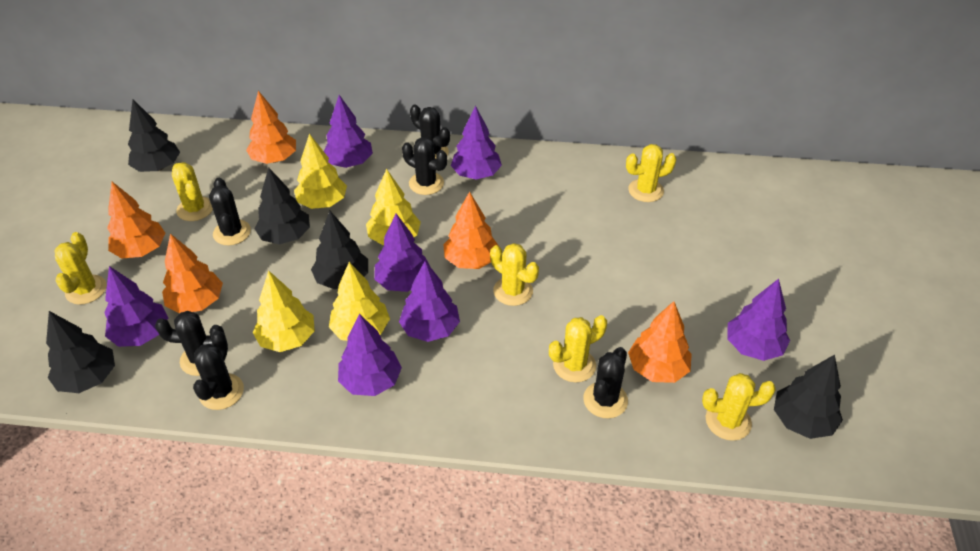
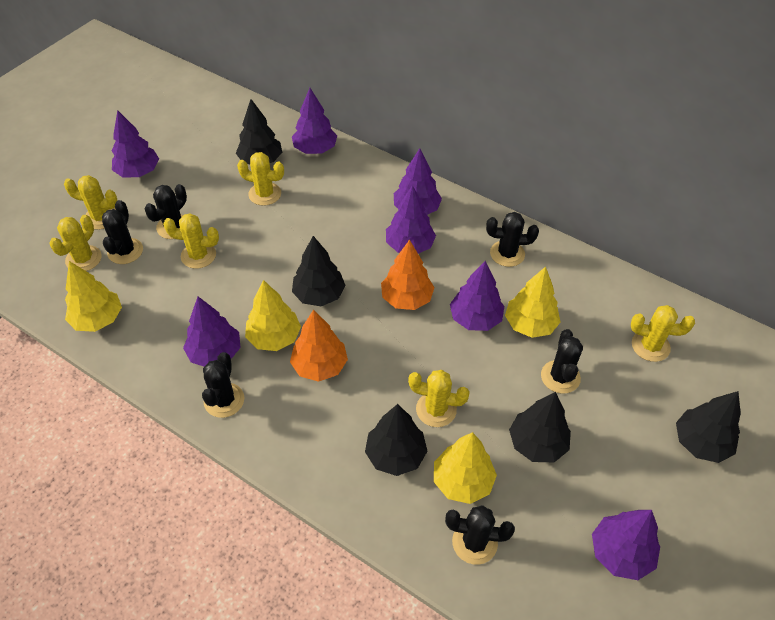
orange tree: [107,182,165,258] [162,234,223,313] [246,91,296,164] [443,191,499,269] [628,301,692,383] = 5 -> [290,310,348,382] [381,240,435,310] = 2

